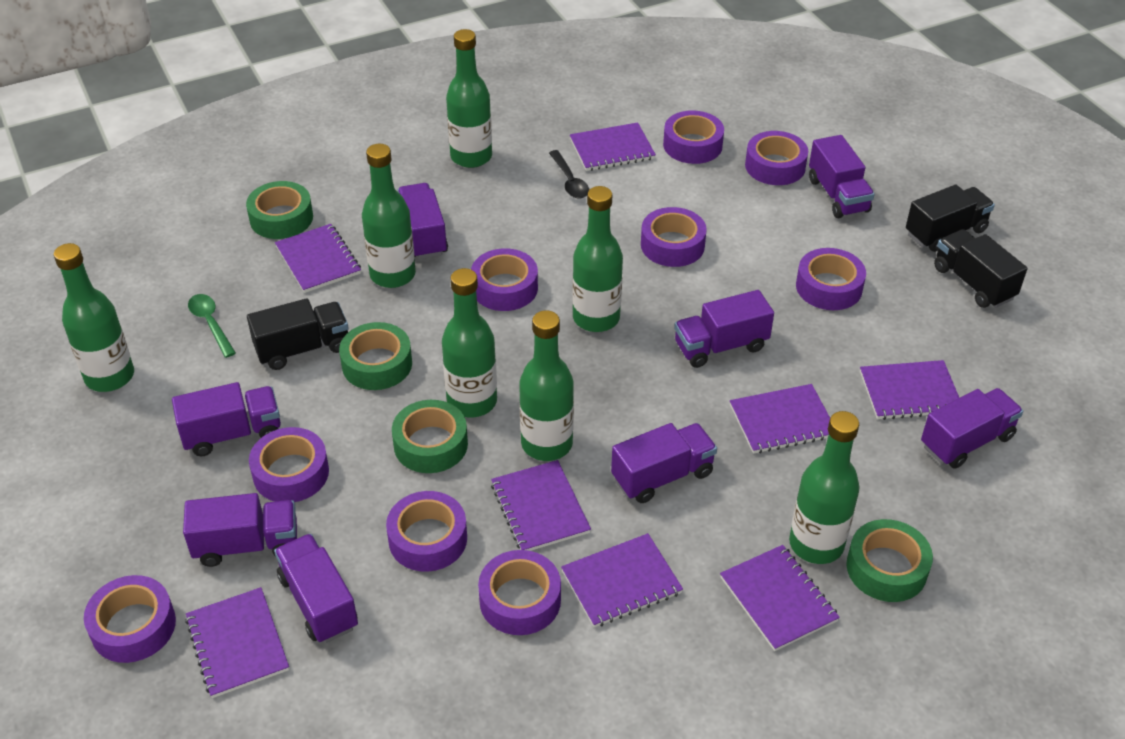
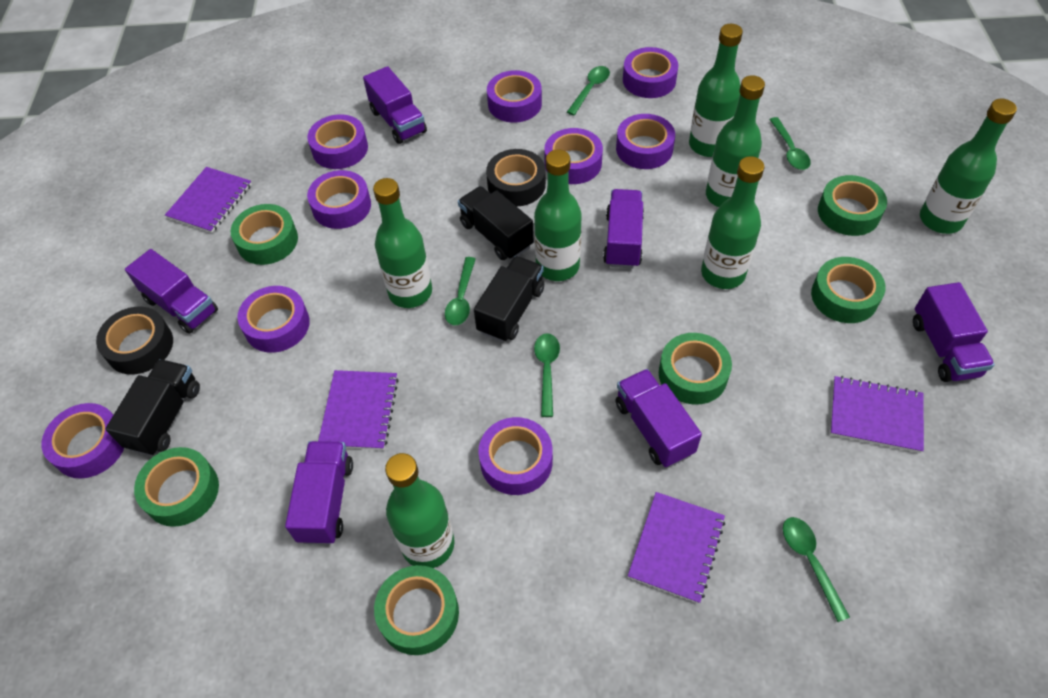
black spoon: [549,150,589,199] = 1 -> none = 0
black tape: none = 0 -> [96,307,173,375] [486,149,546,207] = 2
green spoon: [188,294,236,358] = 1 -> [445,257,476,325] [534,333,560,417] [567,66,610,115] [769,117,811,170] [783,517,850,622] = 5
green tape: [246,181,313,239] [339,322,412,390] [392,400,468,473] [846,519,933,602] = 4 -> [134,447,219,527] [231,204,298,265] [374,565,459,655] [659,333,732,405] [811,257,886,323] [818,175,887,236] = 6
purple notebook: [185,587,289,698] [275,224,361,293] [491,460,591,551] [561,533,683,628] [570,123,656,171] [720,545,840,651] [730,384,830,454] [860,360,959,420] = 8 -> [165,167,252,233] [318,370,399,450] [628,492,725,604] [830,376,924,453] = 4
purple truck: [172,382,281,457] [183,493,297,567] [274,534,358,643] [398,183,448,259] [611,423,717,503] [674,290,774,368] [809,135,875,218] [921,388,1023,469] = 8 -> [125,249,218,334] [285,441,353,545] [363,66,427,144] [603,189,644,268] [615,369,702,467] [913,282,995,382] = 6

